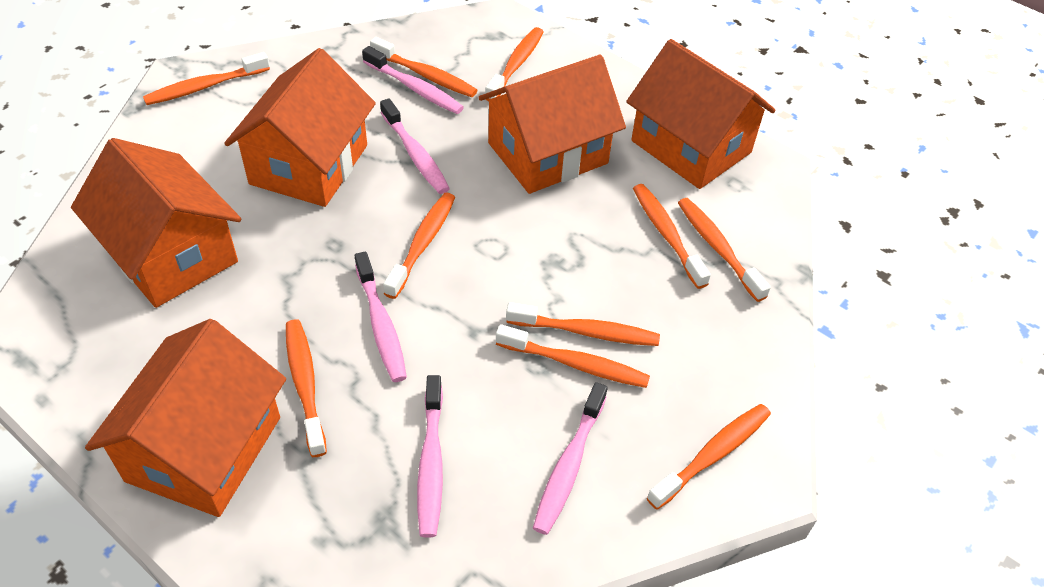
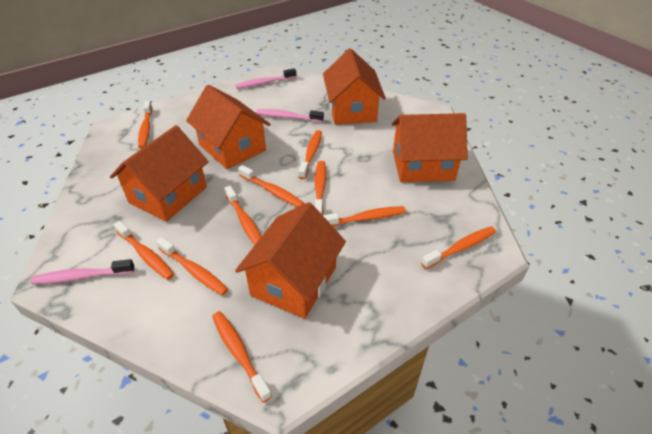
pink toothbrush: [355,251,407,382] [362,46,464,114] [380,98,450,194] [417,375,443,537] [533,382,608,535] = 5 -> [31,259,135,284] [235,68,297,89] [256,109,324,122] = 3

